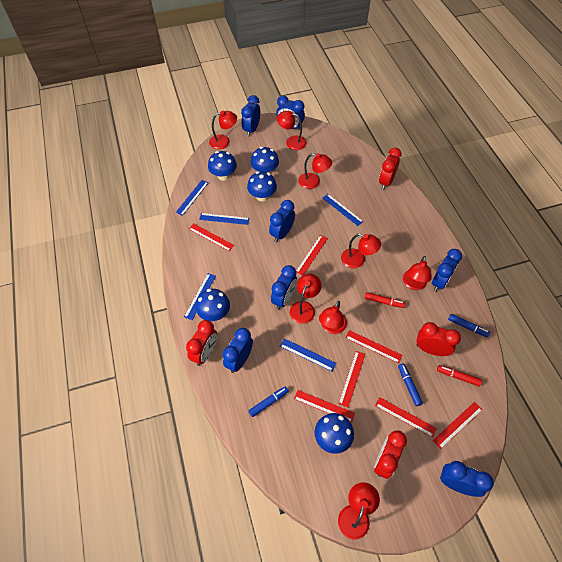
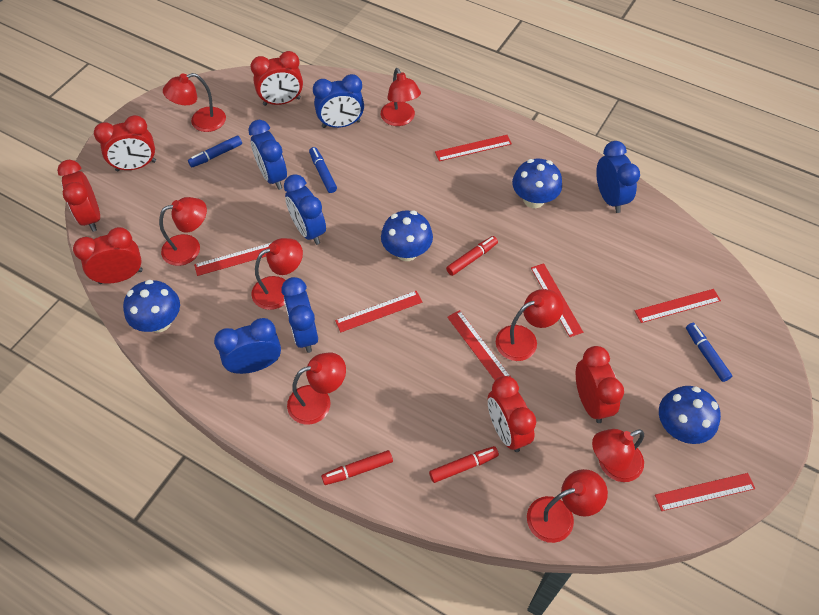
blue clock: [223,328,253,373] [241,95,260,137] [269,200,295,242] [271,265,297,310] [276,96,305,130] [432,249,462,292] [440,461,494,497] = 7 -> [214,318,281,374] [248,120,287,190] [281,277,318,353] [284,174,326,245] [313,74,364,128] [596,141,640,213] = 6
blue mushroom: [196,289,230,321] [208,151,237,181] [247,171,277,201] [251,147,279,174] [315,413,354,454] = 5 -> [123,280,180,333] [381,210,433,261] [512,159,562,208] [659,386,721,444] = 4
blue ruler: [176,180,208,216] [184,273,216,320] [199,213,250,225] [280,338,336,371] [322,194,364,226] = 5 -> none = 0
red clock: [186,320,217,366] [374,430,407,479] [379,148,402,190] [416,322,461,356] = 4 -> [57,160,100,232] [73,227,143,284] [94,115,156,171] [251,51,303,106] [488,376,536,452] [576,346,624,423] = 6
red marker: [365,292,405,308] [437,365,482,387] = 2 -> [321,450,393,485] [429,446,499,483] [446,236,498,276] = 3

